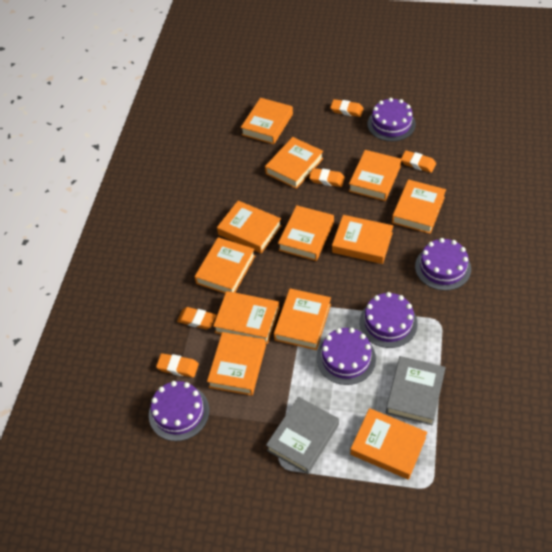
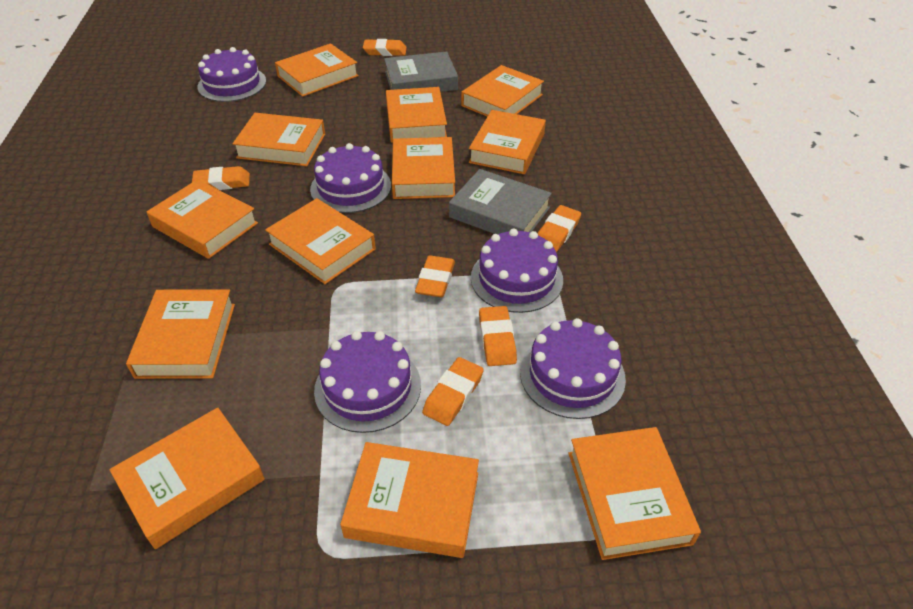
orange eraser: [156,353,199,378] [177,307,216,330] [309,168,345,187] [330,99,364,117] [401,150,436,173] = 5 -> [192,166,250,190] [363,39,407,56] [415,255,455,297] [422,357,484,426] [479,306,517,366] [537,205,581,252] = 6

